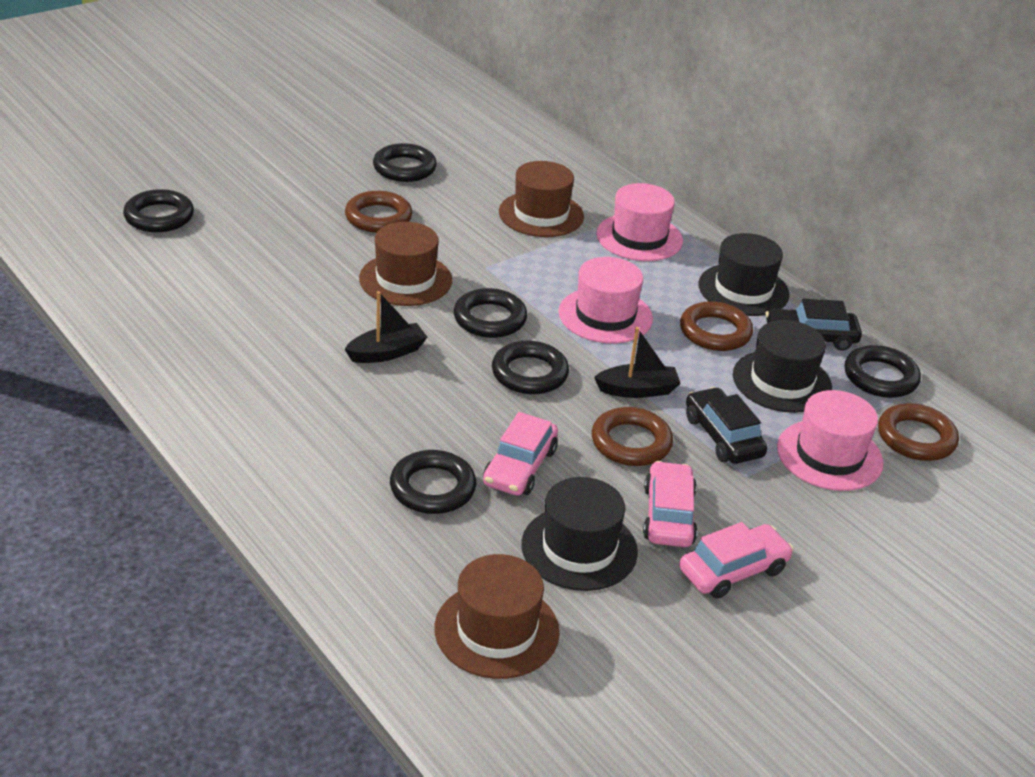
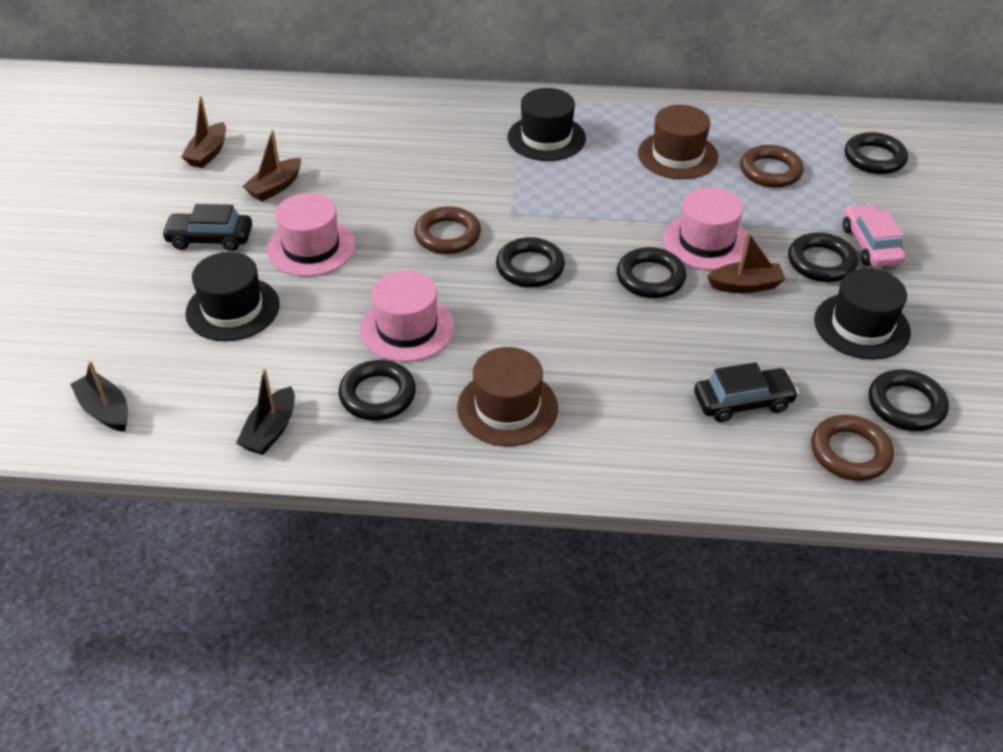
brown boat: none = 0 -> [181,96,226,168] [242,130,301,202] [707,231,785,293] = 3
brown hat: [359,222,452,306] [434,554,560,679] [499,161,584,237] = 3 -> [457,347,558,446] [638,105,718,179] = 2
brown ring: [345,191,412,233] [592,407,673,466] [680,301,753,351] [878,403,959,461] = 4 -> [414,206,481,254] [740,145,804,188] [811,415,894,481] = 3
pink car: [483,412,558,496] [643,461,698,547] [679,522,793,599] = 3 -> [843,204,906,267] = 1

